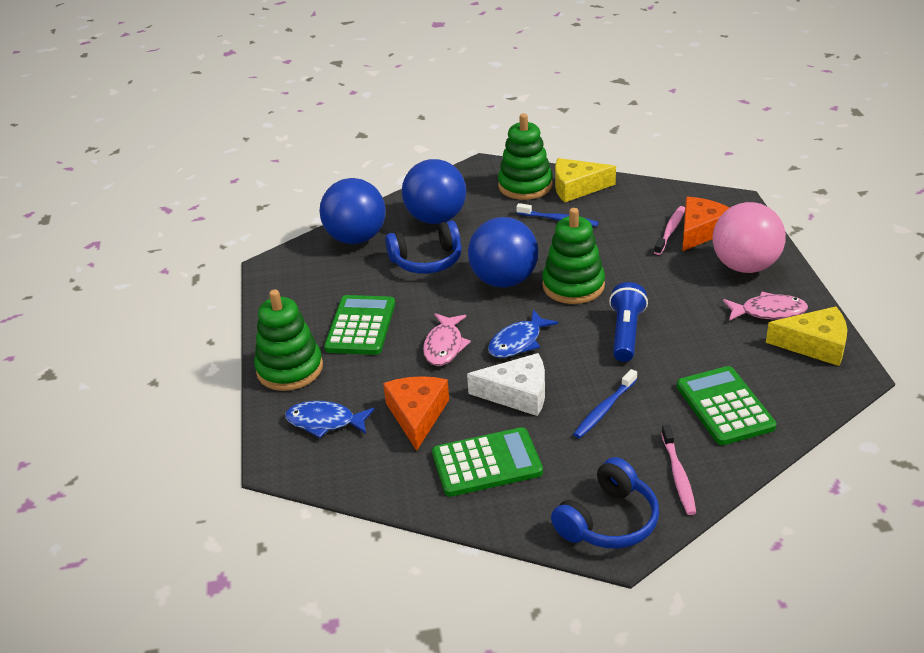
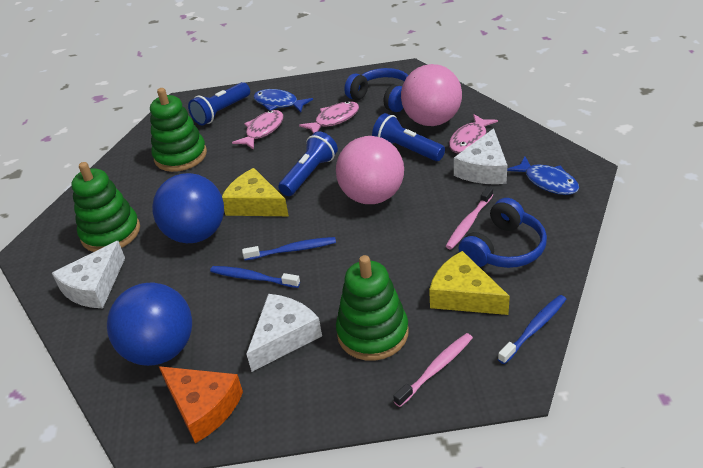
blue ball: [319,178,386,244] [402,159,466,224] [468,217,538,288] = 3 -> [107,282,192,366] [152,173,224,243] = 2
blue flashlight: [609,282,648,362] = 1 -> [188,82,250,125] [278,131,338,196] [372,113,445,161] = 3
blue toothbrush: [516,203,599,227] [573,369,637,438] = 2 -> [210,266,300,288] [242,237,336,260] [498,295,566,364] = 3
green calculator: [324,295,395,355] [432,427,543,497] [677,366,776,445] = 3 -> none = 0
orange cheese: [383,376,449,451] [682,197,729,251] = 2 -> [159,366,243,443] = 1
pink ball: [713,202,786,273] = 1 -> [336,136,404,204] [401,64,462,126] = 2
pink fish: [423,313,471,366] [723,292,808,321] = 2 -> [232,110,284,150] [299,101,359,133] [449,114,498,153] = 3
white cheese: [467,353,545,416] = 1 -> [52,241,125,308] [246,294,322,372] [454,128,507,184] = 3

